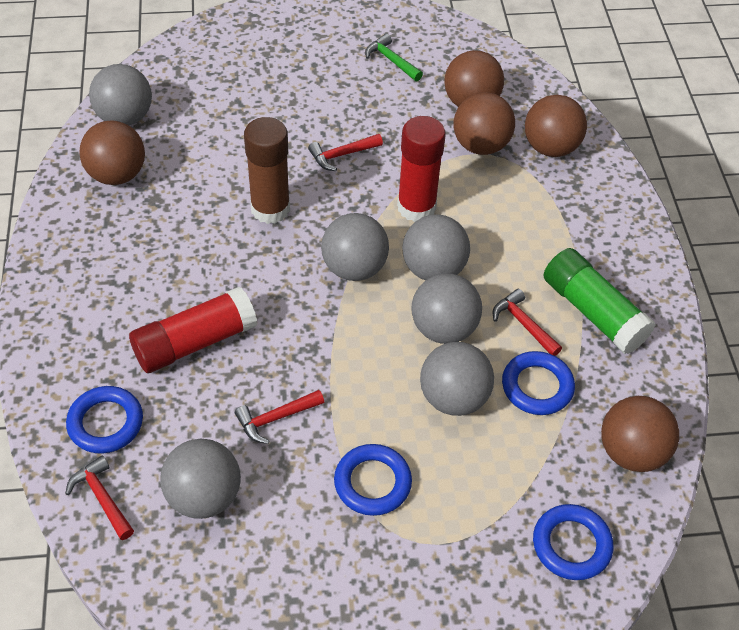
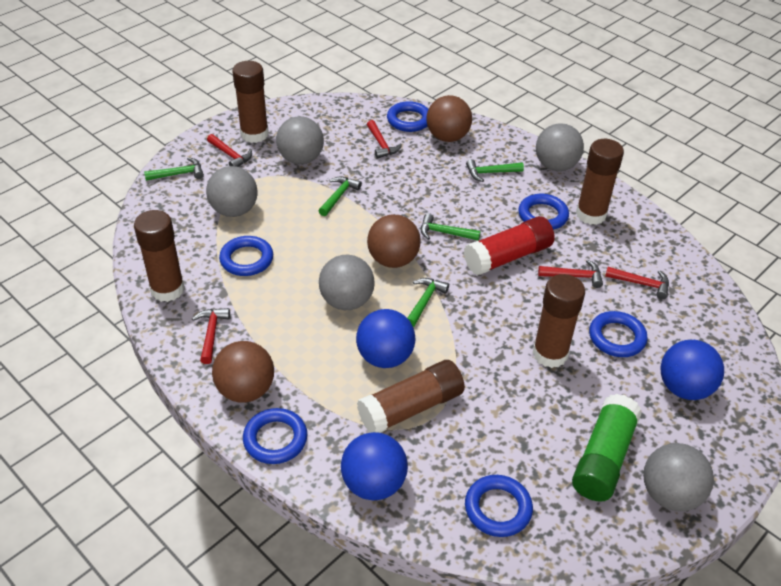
blue ball: none = 0 -> [341,432,408,501] [356,309,415,368] [661,340,724,400] = 3
blue ring: [66,386,143,454] [334,444,412,516] [502,351,575,415] [533,504,613,580] = 4 -> [219,236,273,276] [243,408,307,464] [387,101,428,132] [465,475,533,537] [518,194,569,230] [589,311,648,357] = 6
brown ball: [79,120,145,185] [444,50,504,107] [454,92,515,155] [525,95,587,157] [601,396,679,472] = 5 -> [212,341,274,403] [367,215,421,268] [426,95,472,142] = 3
brown glue stick: [244,117,290,224] = 1 -> [134,210,185,302] [233,61,269,143] [357,360,465,433] [532,274,585,368] [576,139,624,225] = 5
green hammer: [365,34,423,81] = 1 -> [144,157,204,181] [318,176,362,216] [408,278,449,327] [421,213,481,241] [466,159,524,182] = 5
grey ball: [89,64,152,125] [160,438,241,519] [321,213,389,281] [402,214,470,280] [411,274,482,344] [420,342,494,416] = 6 -> [206,166,257,217] [276,116,324,164] [319,255,375,310] [536,123,584,171] [643,443,714,511] = 5
red glue stick: [129,287,257,373] [397,116,446,222] = 2 -> [464,216,555,275] = 1
red hammer: [65,455,134,540] [235,390,324,444] [308,134,383,171] [493,289,562,356] = 4 -> [192,308,230,364] [207,134,252,167] [367,120,402,159] [538,260,603,288] [605,267,669,299] = 5

